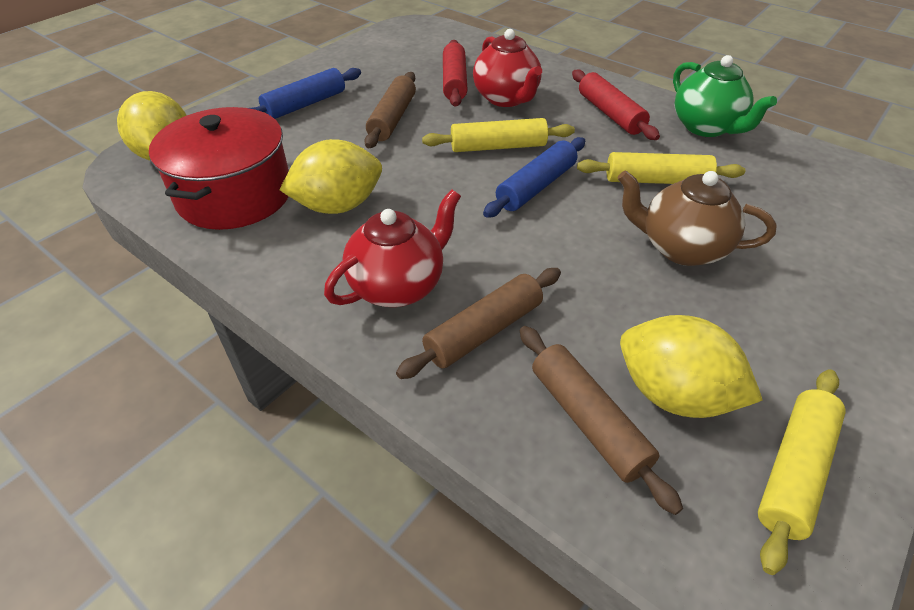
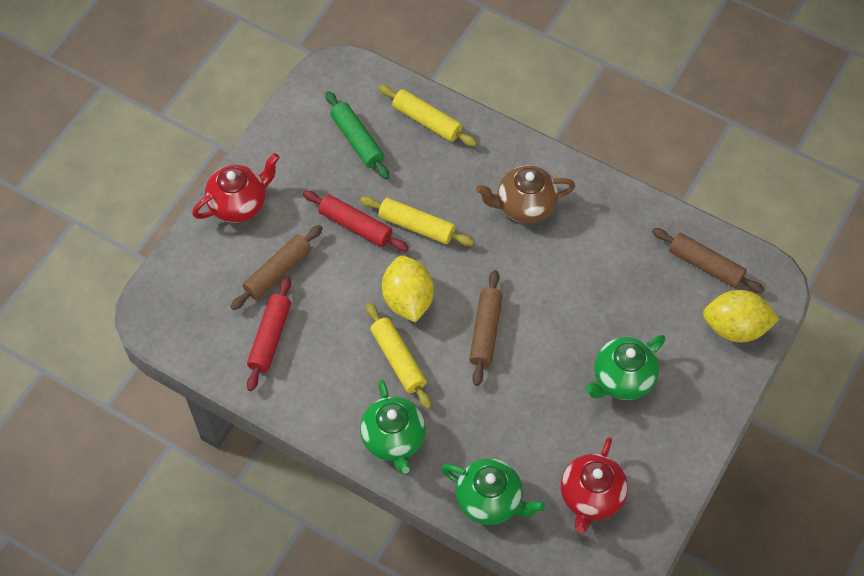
blue rolling pin: [249,68,361,119] [483,137,585,218] = 2 -> none = 0
green rolling pin: none = 0 -> [325,91,389,180] = 1
green teapot: [673,55,777,137] = 1 -> [360,379,426,474] [441,458,545,525] [585,335,665,400] = 3
red pot: [149,107,289,230] = 1 -> none = 0
yellow lemon: [117,91,187,161] [279,139,382,214] [620,315,763,418] = 3 -> [382,256,434,322] [703,290,780,343] = 2

